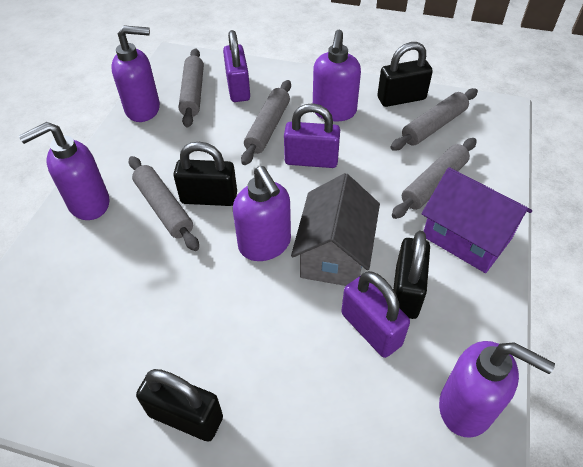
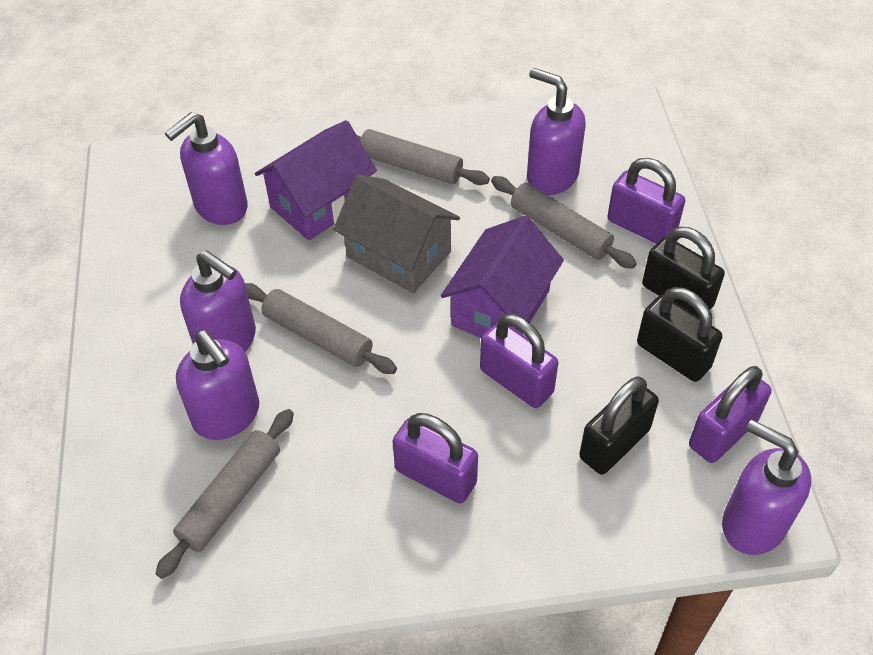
black padlock: [136,369,223,442] [173,142,237,206] [377,42,433,107] [393,231,430,319] = 4 -> [579,377,659,475] [637,287,722,382] [642,227,725,317] = 3
grey rolling pin: [129,156,199,251] [179,48,204,128] [241,80,291,165] [390,88,478,151] [392,138,477,219] = 5 -> [156,409,294,579] [245,283,397,374] [357,129,490,185] [491,176,637,269] = 4
purple house: [421,167,532,273] = 1 -> [255,120,377,240] [441,216,564,338] = 2
purple padlock: [223,30,250,102] [284,103,340,168] [341,271,410,358] = 3 -> [393,413,478,504] [480,314,558,408] [607,158,685,243] [689,366,772,463] = 4

